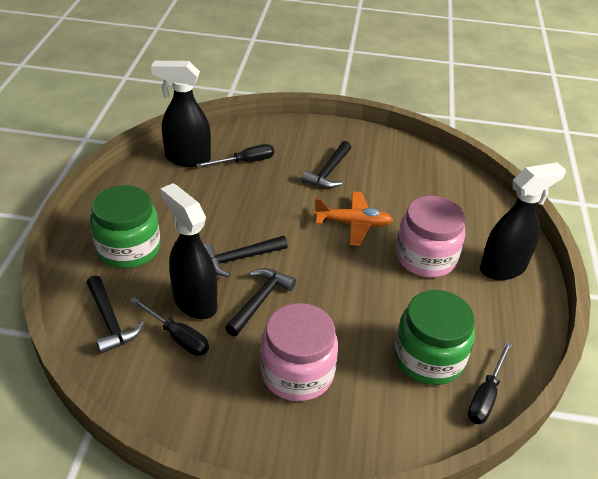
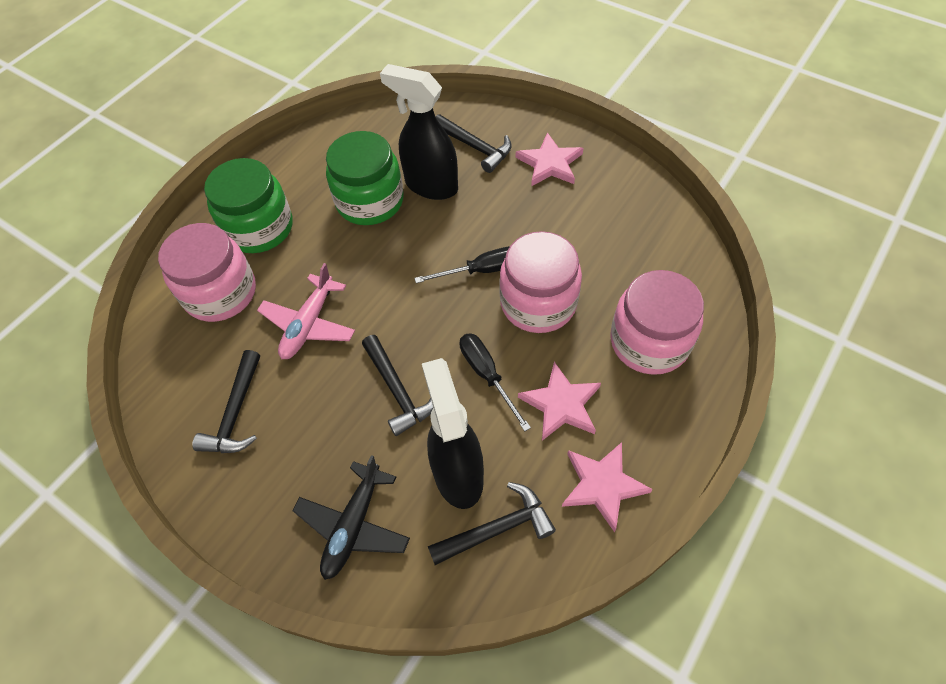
black plane: none = 0 -> [292,455,410,580] = 1
black screwdriver: [130,297,209,356] [196,144,274,167] [468,342,512,424] = 3 -> [414,246,510,283] [460,333,531,431] = 2
black spray bottle: [151,61,211,167] [160,183,217,319] [480,162,566,280] = 3 -> [380,64,458,200] [422,358,484,509] = 2
orange plane: [314,191,393,246] = 1 -> none = 0
pink jar: [260,303,338,401] [396,196,466,278] = 2 -> [158,223,256,322] [499,231,582,333] [610,270,704,375] = 3
pink plane: none = 0 -> [257,263,355,359] = 1
pink star: none = 0 -> [516,132,584,186] [518,362,601,441] [562,442,653,532] = 3

